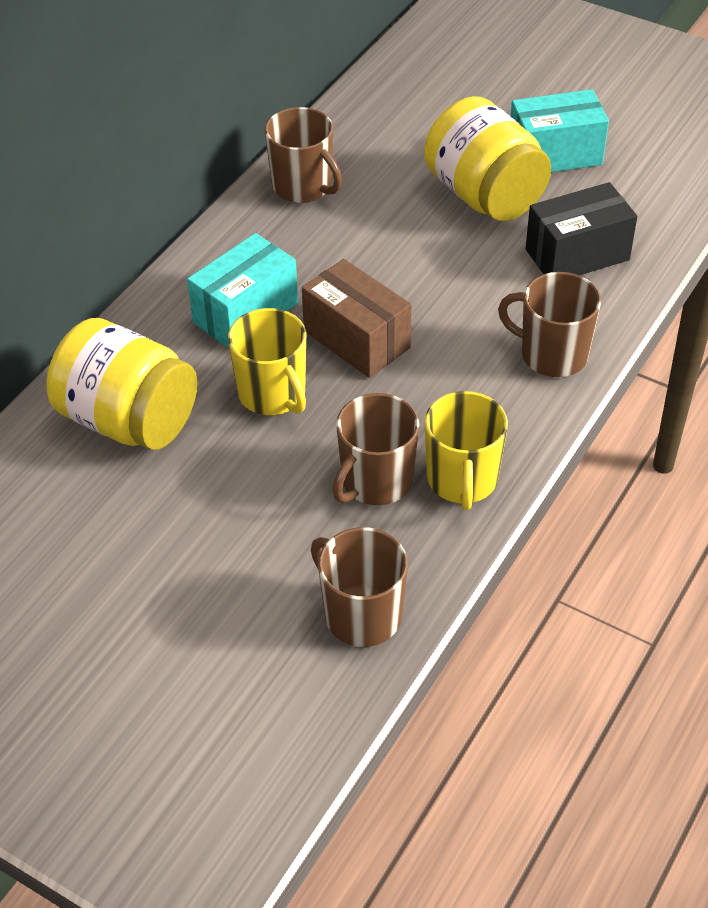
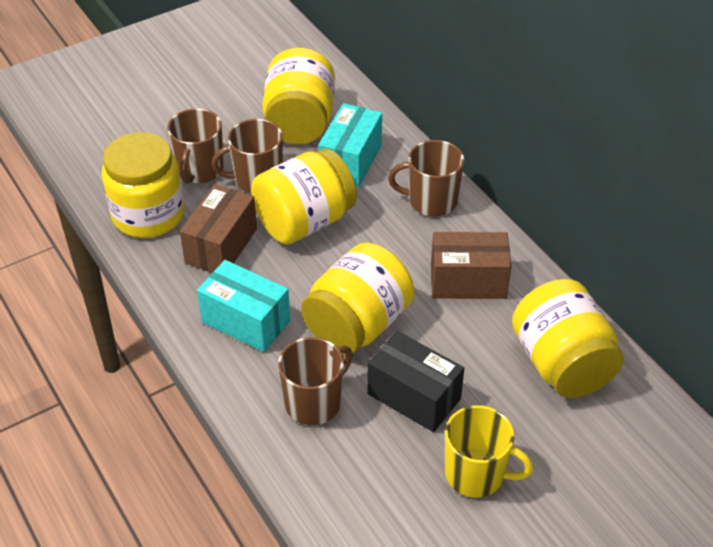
brown box: [302,259,411,378] = 1 -> [180,184,257,272] [431,232,512,299] = 2
yellow jar: [46,318,197,450] [424,96,551,221] = 2 -> [102,132,184,238] [251,148,357,244] [262,48,335,144] [301,243,414,355] [512,279,624,398] = 5
yellow mug: [228,308,306,415] [425,391,508,510] = 2 -> [445,405,533,497] = 1

